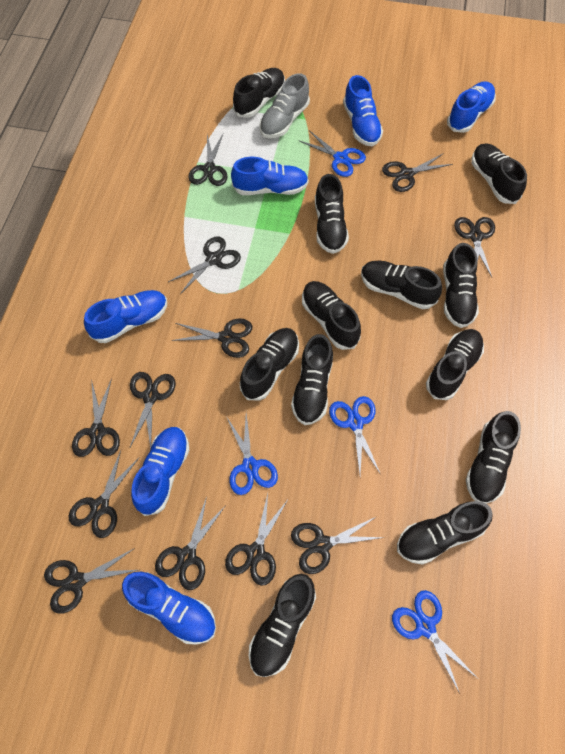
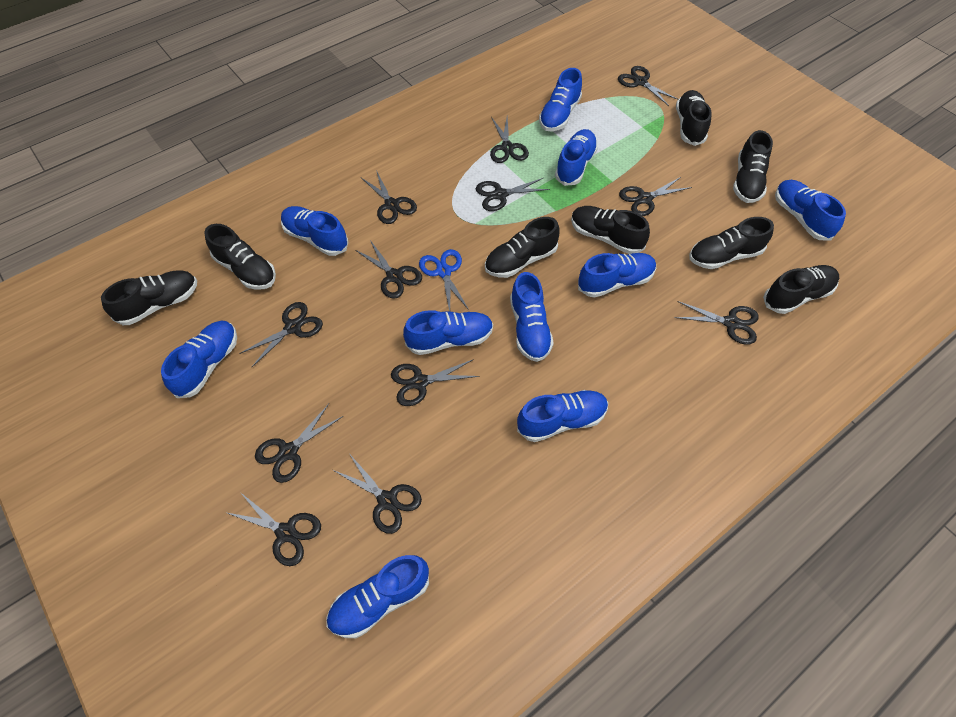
black shoe: [233,68,285,118] [240,328,299,401] [249,574,316,677] [291,334,333,425] [302,281,361,350] [315,174,349,254] [361,261,442,309] [397,501,493,565] [426,329,484,400] [443,243,479,328] [466,411,521,504] [471,143,527,204] = 12 -> [101,270,197,325] [204,224,276,290] [485,217,560,278] [571,206,650,254] [676,90,712,146] [689,217,774,269] [733,130,773,203] [763,265,839,314] = 8
blue scissors: [226,414,278,495] [300,130,366,177] [329,396,381,475] [392,590,477,694] = 4 -> [419,249,469,312] = 1
blue shoe: [84,290,167,343] [122,572,216,645] [131,427,189,516] [231,157,309,195] [343,75,383,146] [447,81,496,133] = 6 -> [161,320,237,398] [281,206,348,256] [326,555,429,638] [403,310,493,355] [510,272,554,362] [517,390,608,442] [539,68,582,131] [555,129,598,186] [578,253,656,298] [775,180,846,240] = 10
grey shoe: [259,73,310,138] = 1 -> none = 0

